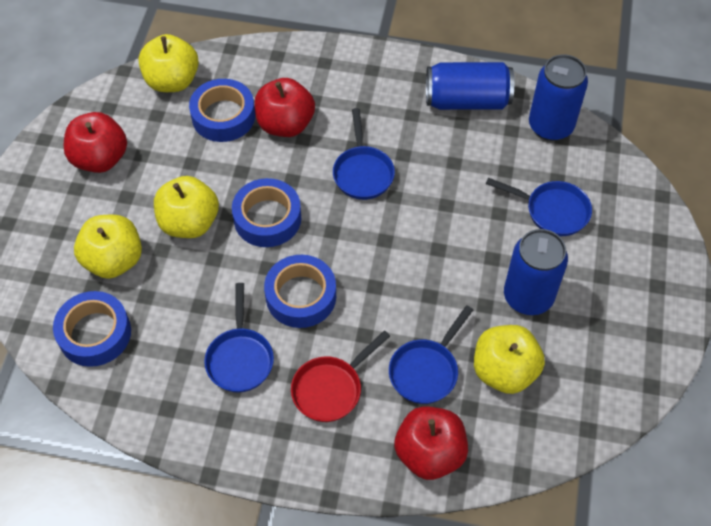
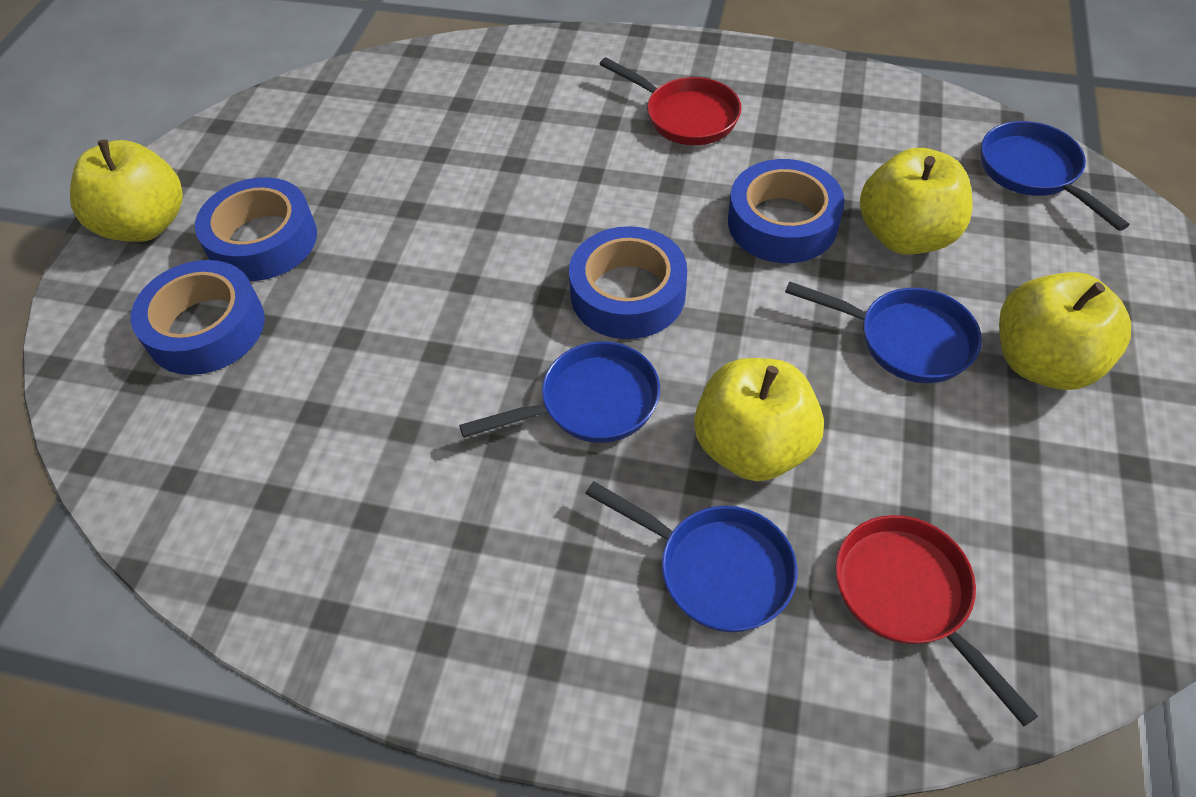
blue can: [426,62,514,110] [504,229,568,315] [529,54,588,141] = 3 -> none = 0
red apple: [64,112,127,173] [254,78,315,137] [394,406,468,480] = 3 -> none = 0
red pan: [291,330,390,422] = 1 -> [600,57,741,145] [835,515,1038,726] = 2

